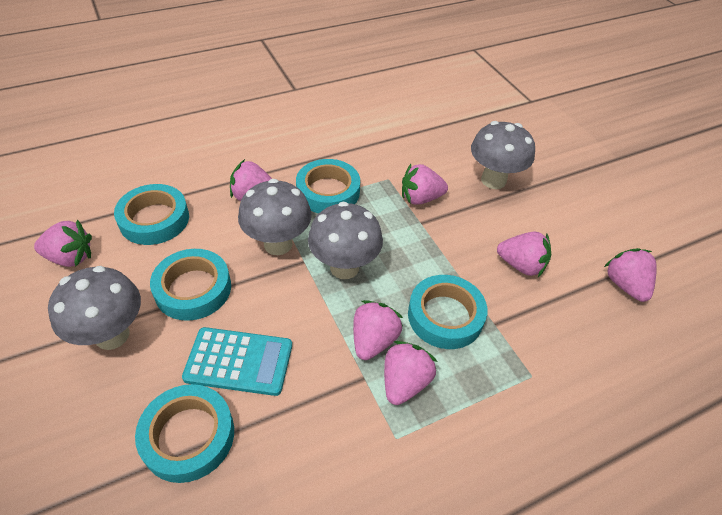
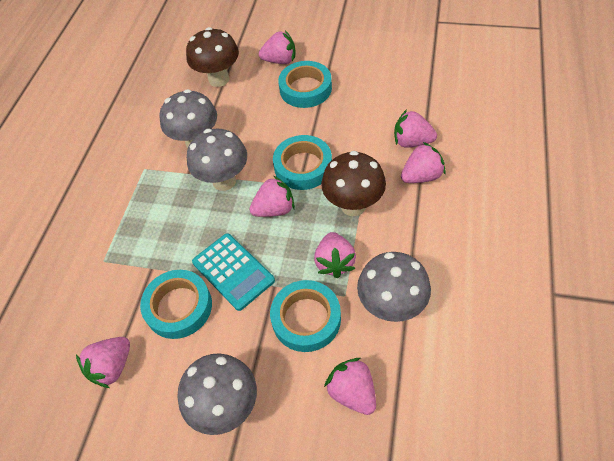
brown mushroom: none = 0 -> [186,27,239,87] [321,151,386,216] = 2
turquoise tape: [114,184,189,245] [135,384,234,483] [150,249,231,321] [296,159,360,214] [408,275,487,349] = 5 -> [140,270,212,339] [270,280,341,352] [273,135,332,190] [278,61,332,108] = 4

